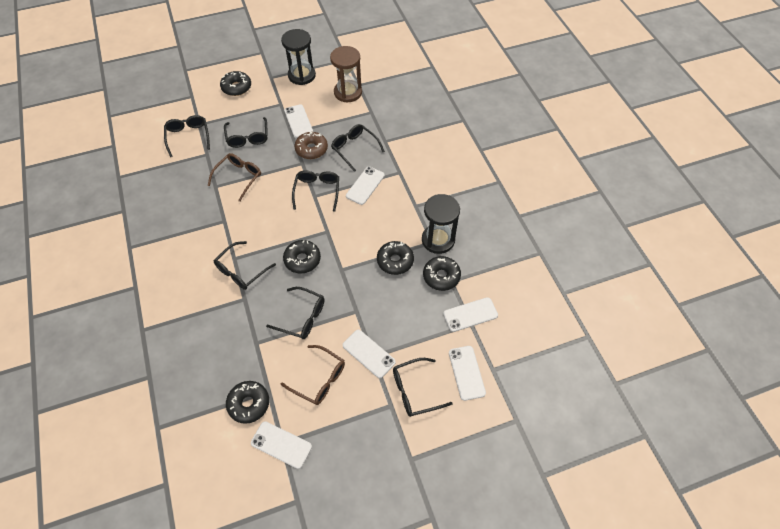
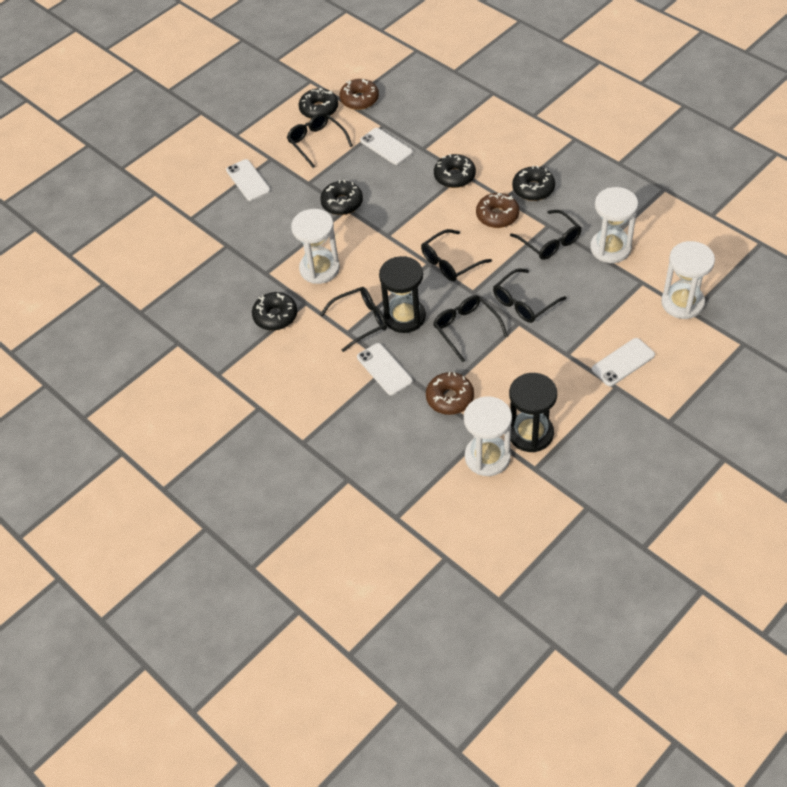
black glasses: [164,115,210,157] [214,241,276,290] [224,117,268,148] [266,287,324,339] [292,170,339,212] [331,124,385,172] [393,358,453,417] = 7 -> [287,112,353,168] [320,287,387,352] [421,229,492,281] [433,295,508,362] [493,269,566,323] [510,210,581,260] = 6
brown donut: [295,132,328,159] = 1 -> [339,79,379,110] [426,372,474,415] [476,193,519,228] = 3
brown glasses: [208,153,261,202] [281,345,345,405] = 2 -> none = 0
brown hourglass: [330,46,362,102] = 1 -> none = 0
white hourglass: none = 0 -> [291,209,340,284] [464,396,512,476] [590,187,638,263] [661,241,715,319] = 4
white phone: [251,421,312,469] [284,104,313,138] [343,330,396,378] [346,167,385,205] [443,297,498,332] [449,346,486,401] = 6 -> [226,159,271,201] [357,343,413,396] [360,128,413,165] [591,338,655,386] = 4

